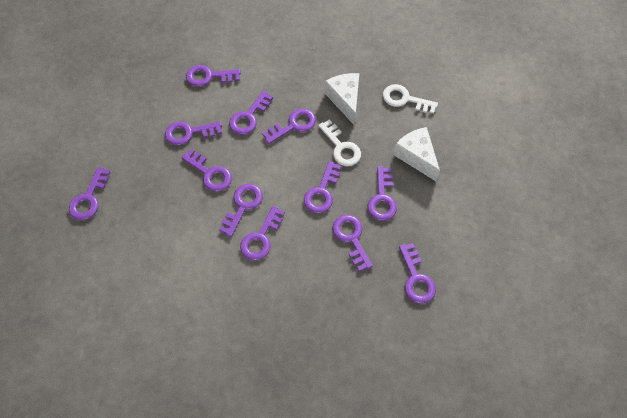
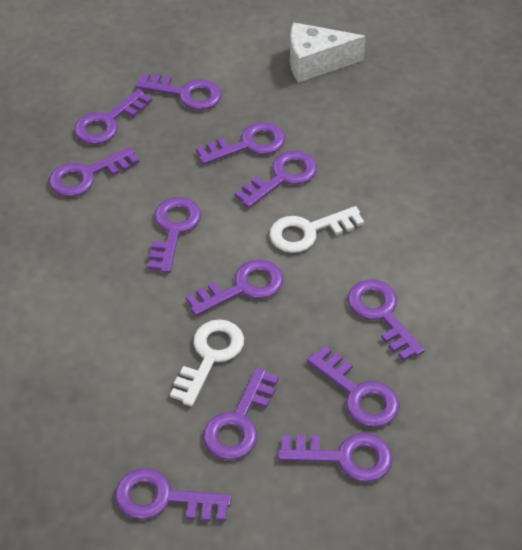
white cheese: [325,73,359,125] [393,127,440,181] = 2 -> [290,22,366,83] = 1

